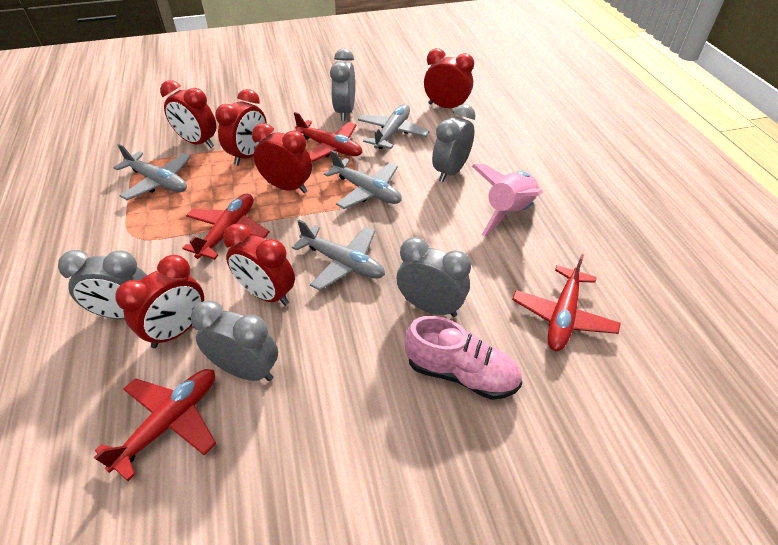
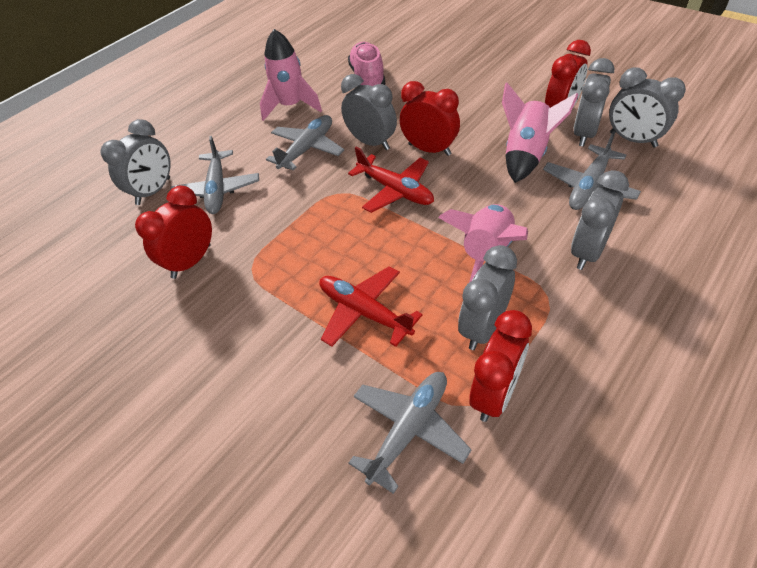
grey clock: [58,250,147,319] [191,300,278,381] [330,49,355,121] [397,237,471,317] [432,104,476,182] = 5 -> [101,119,171,205] [341,74,397,150] [458,245,517,350] [571,170,629,270] [573,58,614,147] [609,67,686,147] = 6
pink rocket: [472,164,543,236] = 1 -> [260,29,322,121] [438,204,528,282] [502,82,578,183] = 3
red clock: [115,255,204,348] [160,80,216,148] [215,89,267,166] [223,224,295,306] [252,123,312,193] [424,48,474,108] = 6 -> [135,186,212,279] [400,81,460,156] [469,310,532,422] [545,40,591,108] = 4
red plane: [94,369,216,481] [182,194,270,259] [294,112,362,162] [512,254,621,351] = 4 -> [319,266,423,347] [348,147,434,213] = 2

